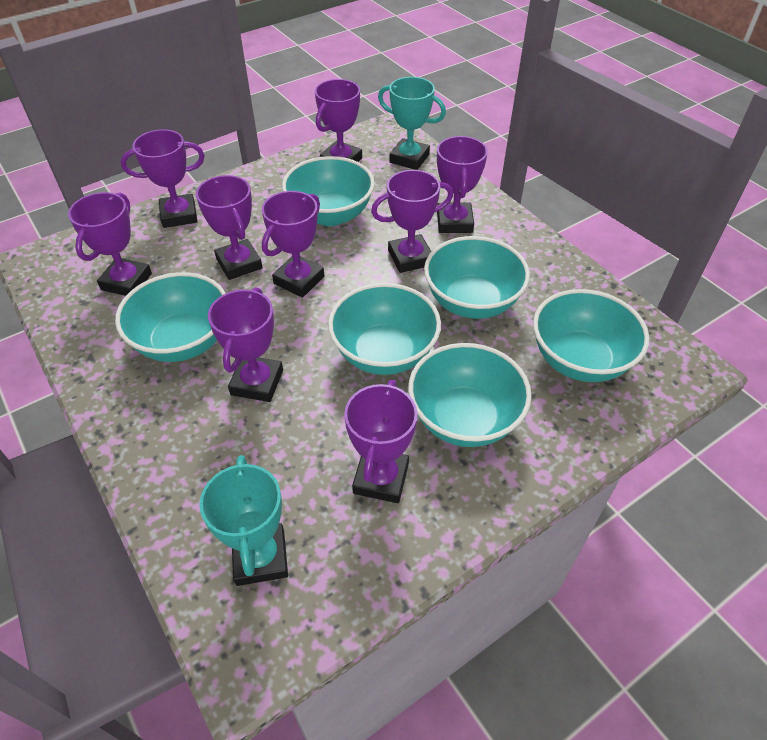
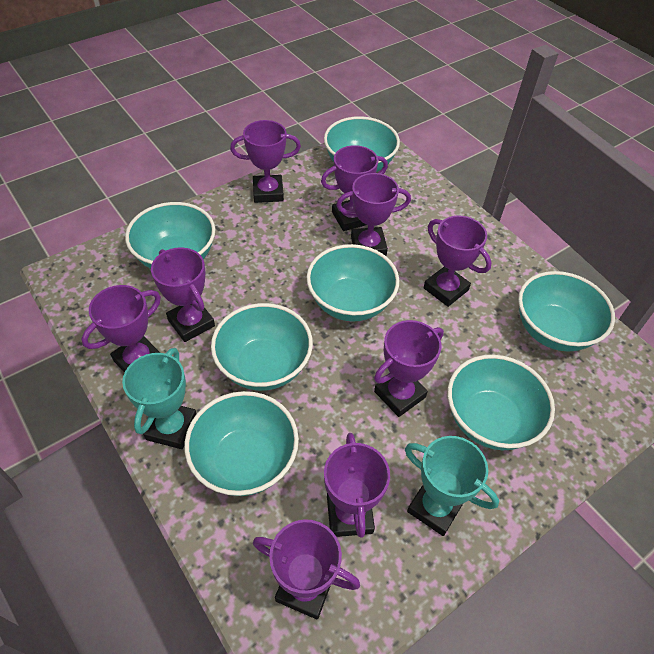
turquoise bowl: [115,272,226,362] [282,156,375,226] [328,283,441,375] [408,343,532,447] [424,236,530,319] [533,289,649,382] = 6 -> [125,202,215,269] [184,391,299,496] [211,303,313,391] [307,244,399,322] [324,116,400,172] [448,355,555,450] [518,271,615,352] = 7

